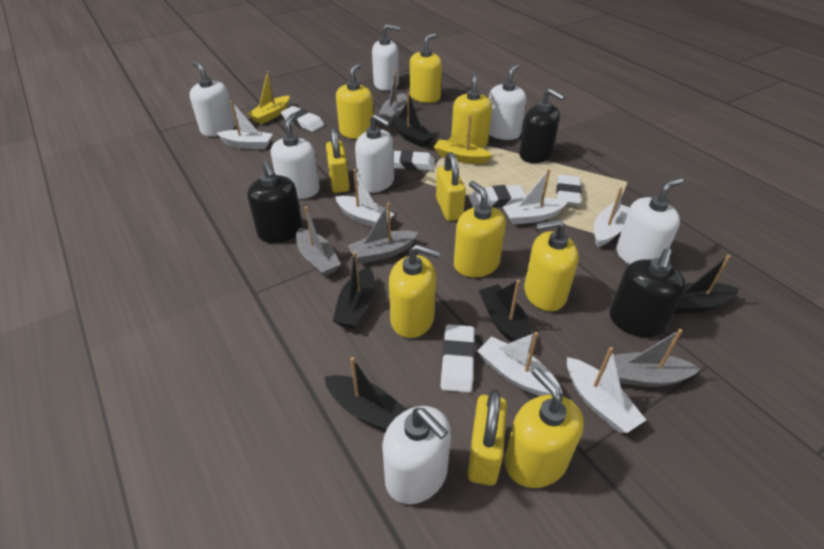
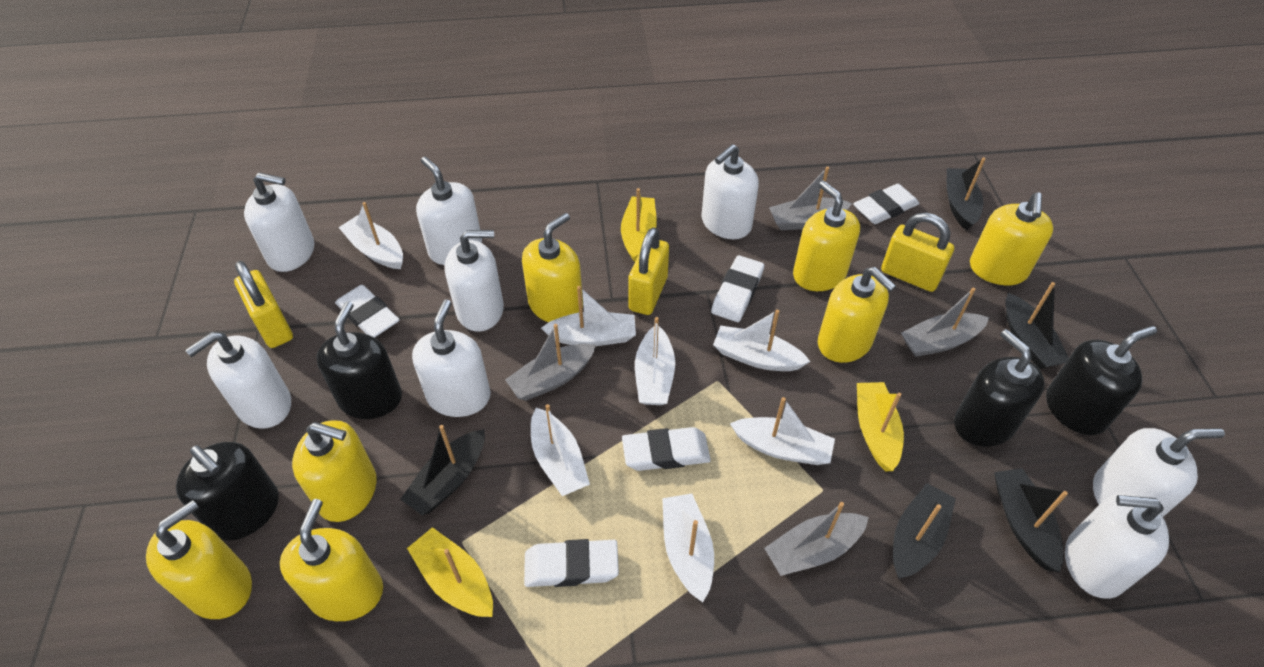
black soap dispenser: [247,161,303,243] [519,88,565,163] [609,248,686,337] = 3 -> [176,442,279,540] [316,301,402,419] [954,329,1045,447] [1046,326,1157,435] = 4
white boat: [217,101,273,149] [335,169,394,227] [477,332,562,396] [503,169,568,225] [567,347,646,433] [594,187,630,247] = 6 -> [339,202,403,269] [531,404,590,496] [541,286,636,346] [635,317,675,405] [662,494,714,602] [713,310,811,371] [730,397,835,465] = 7
white soap dispenser: [190,61,236,136] [271,113,320,199] [355,114,394,193] [372,24,400,91] [382,406,451,504] [489,64,526,140] [616,178,684,265] = 7 -> [185,332,291,429] [244,172,314,272] [412,299,491,417] [416,157,482,265] [445,230,504,332] [701,144,759,239] [1065,492,1169,599] [1093,428,1225,517] = 8
yellow boat: [248,71,289,124] [434,115,492,164] = 2 -> [407,527,493,617] [621,188,657,262] [857,382,904,471] = 3

